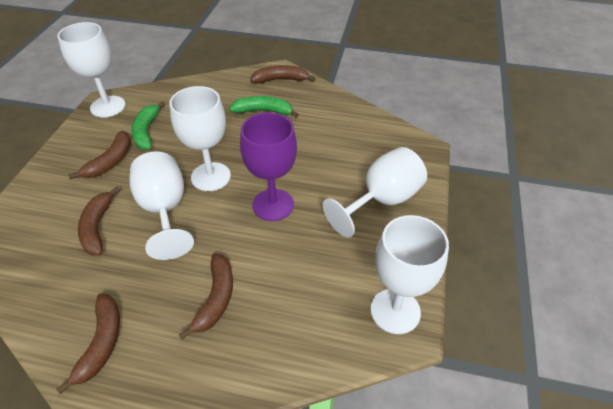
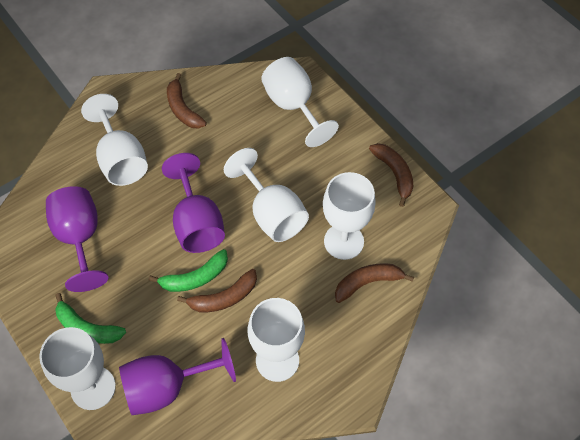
brown banana: [56,293,120,394] [68,131,131,179] [78,186,120,255] [179,253,233,339] [250,65,316,83] = 5 -> [167,73,207,129] [177,269,257,312] [335,263,414,303] [369,143,413,207] = 4
purple goblet: [240,112,297,221] = 1 -> [46,186,108,292] [119,338,236,415] [162,153,225,253] = 3
white goblet: [58,22,126,118] [130,151,194,260] [170,86,231,191] [323,147,427,238] [370,215,449,334] = 5 -> [39,327,116,410] [81,94,148,186] [224,148,309,242] [248,298,305,382] [261,57,339,147] [323,172,376,260] = 6

